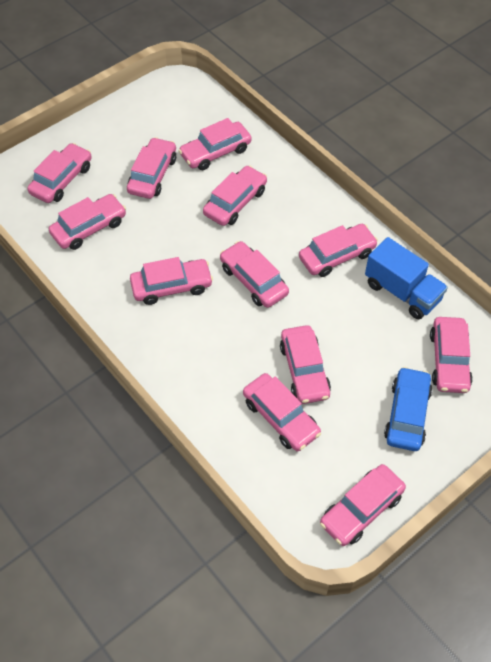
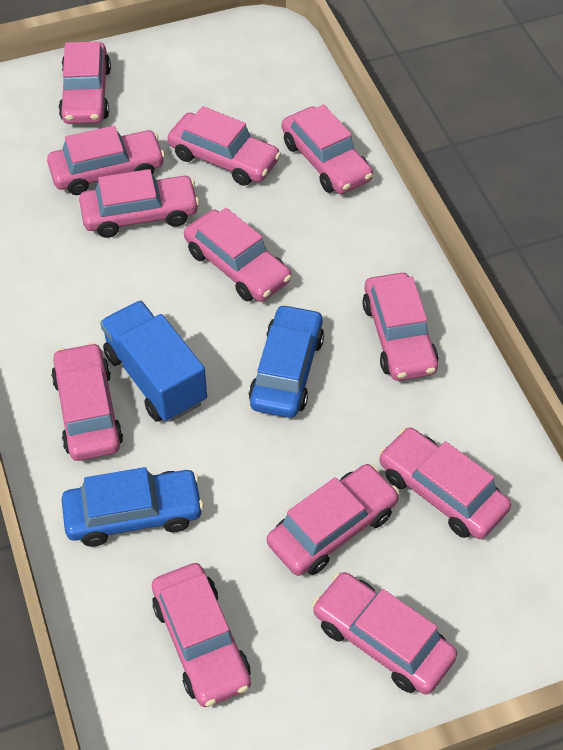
blue car: [384,367,432,451] = 1 -> [61,467,204,547] [249,304,324,418] = 2

